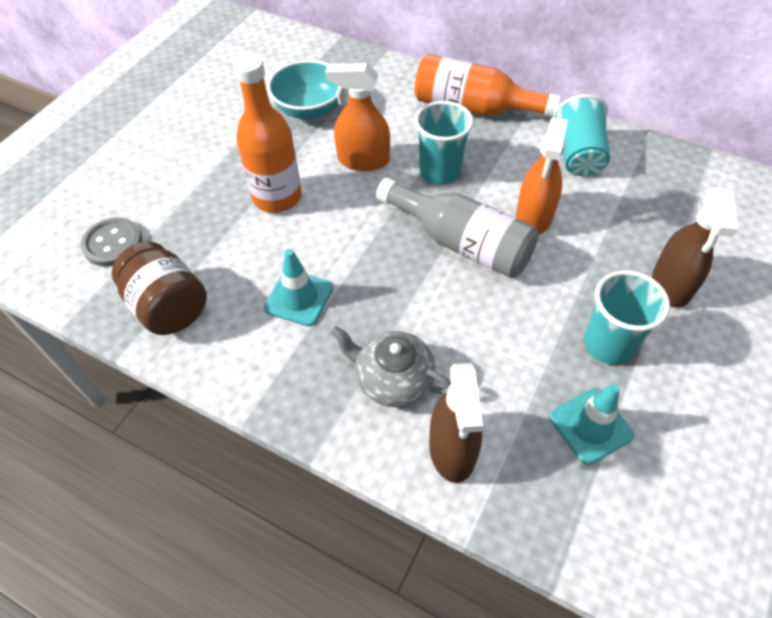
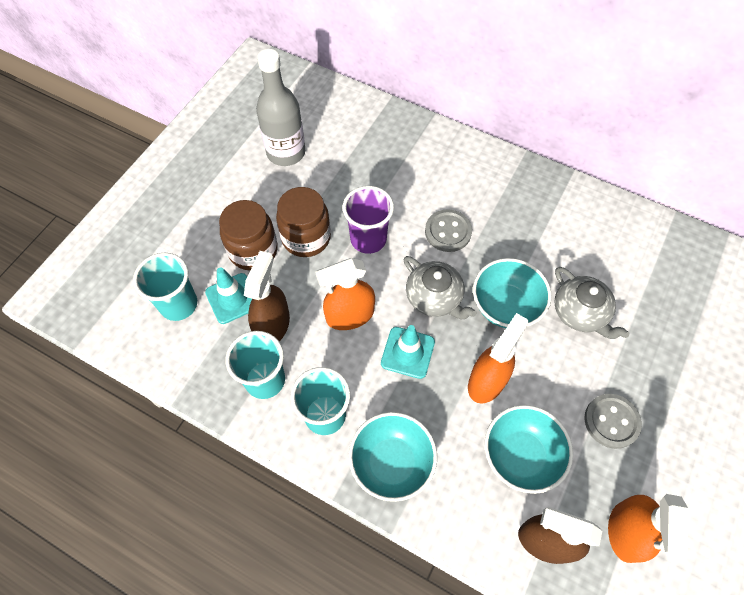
brown jar: [112,241,207,335] = 1 -> [219,200,278,270] [276,187,331,257] = 2
grey button: [81,217,142,267] = 1 -> [425,209,472,252] [585,394,642,449] = 2
grey teapot: [330,326,451,407] = 1 -> [404,256,476,319] [554,267,629,339] = 2
orange bottle: [234,54,302,213] [414,54,562,117] = 2 -> none = 0
orange spray bottle: [325,63,390,171] [516,117,568,235] = 2 -> [316,258,375,330] [468,313,529,403] [608,494,688,563] = 3
purple cup: none = 0 -> [342,186,394,254] = 1
turquoise bowl: [268,60,339,120] = 1 -> [349,412,437,502] [473,258,552,328] [485,405,573,494] = 3

